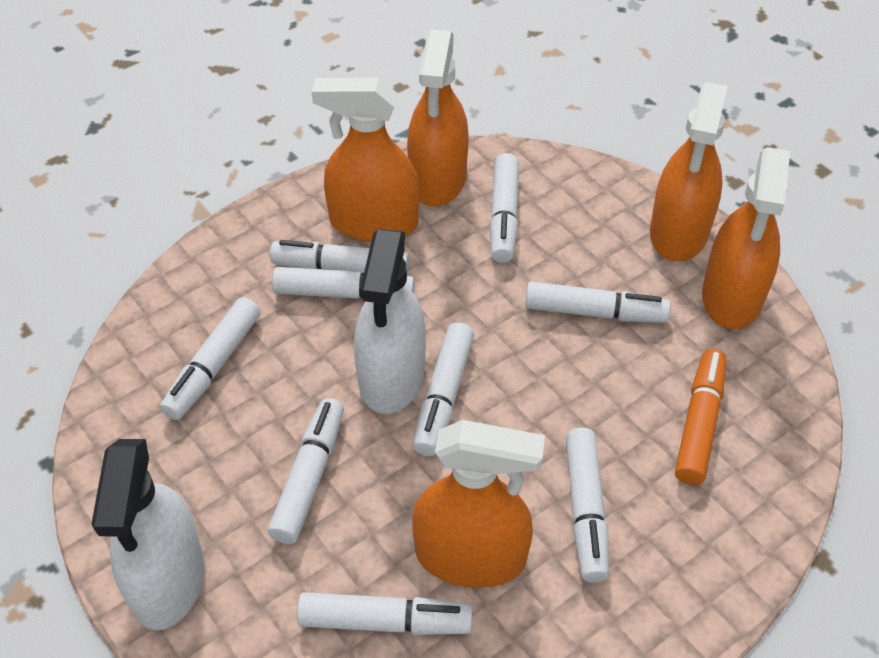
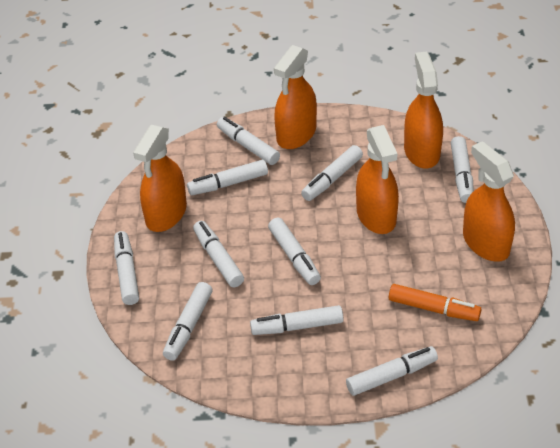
white marker: [160,297,260,420] [268,398,344,544] [270,240,409,275] [272,267,414,299] [297,592,473,635] [413,322,474,456] [490,153,519,263] [525,282,671,323] [566,428,609,583] = 9 -> [114,231,139,305] [163,282,213,361] [187,160,268,195] [193,221,244,287] [217,117,280,165] [250,305,344,335] [268,217,321,285] [301,145,363,201] [346,346,438,396] [451,136,474,203] = 10
white spray bottle: [92,439,204,631] [354,229,426,414] = 2 -> none = 0

